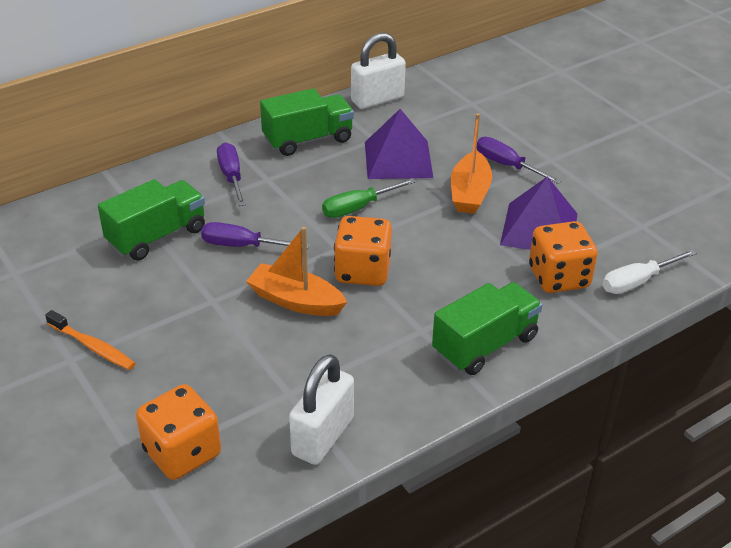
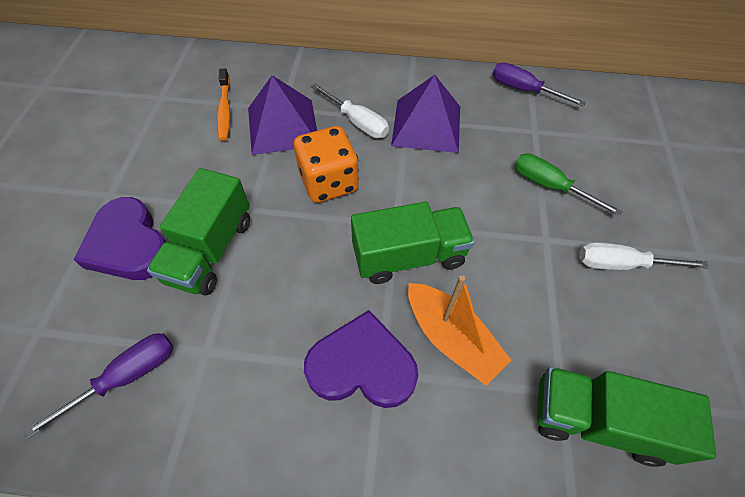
orange boat: [246,227,347,316] [451,113,492,214] = 2 -> [408,275,511,385] = 1
orange dice: [136,384,221,480] [334,216,392,286] [529,221,598,293] = 3 -> [294,126,359,203] = 1
purple heart: none = 0 -> [73,197,166,280] [304,310,418,408] = 2
purple screwdriver: [201,222,309,249] [217,143,246,206] [477,137,561,184] = 3 -> [24,334,173,439] [492,63,586,107] = 2
white padlock: [289,354,354,465] [351,33,406,109] = 2 -> none = 0
white screwdriver: [603,250,697,294] = 1 -> [311,84,389,138] [579,242,709,270] = 2

